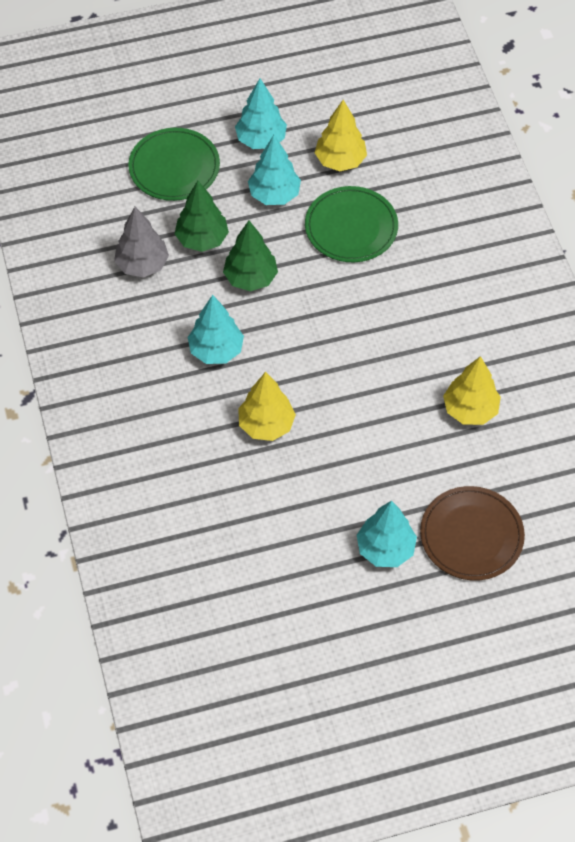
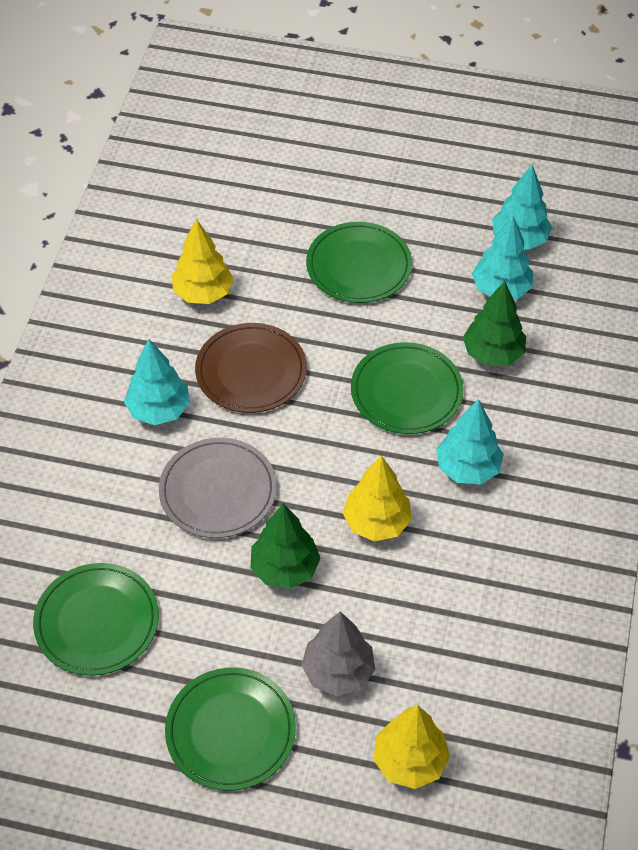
green plate: [128,128,220,201] [305,186,398,262] = 2 -> [33,563,159,676] [165,668,296,791] [306,222,412,303] [351,342,463,434] = 4
grey plate: none = 0 -> [159,438,277,538] = 1

